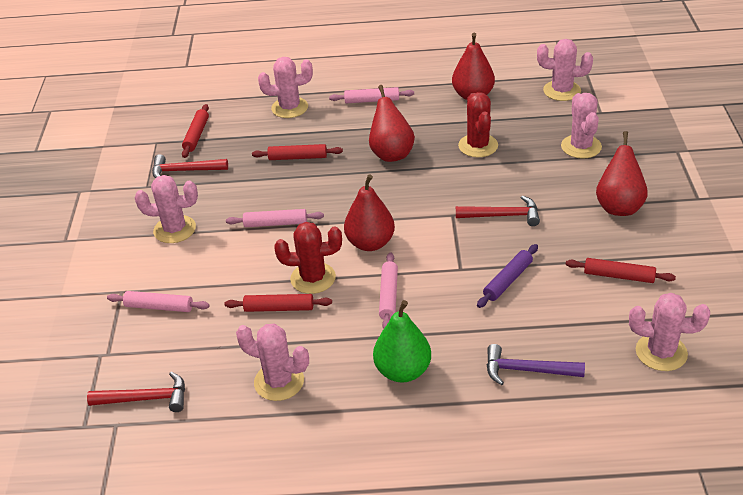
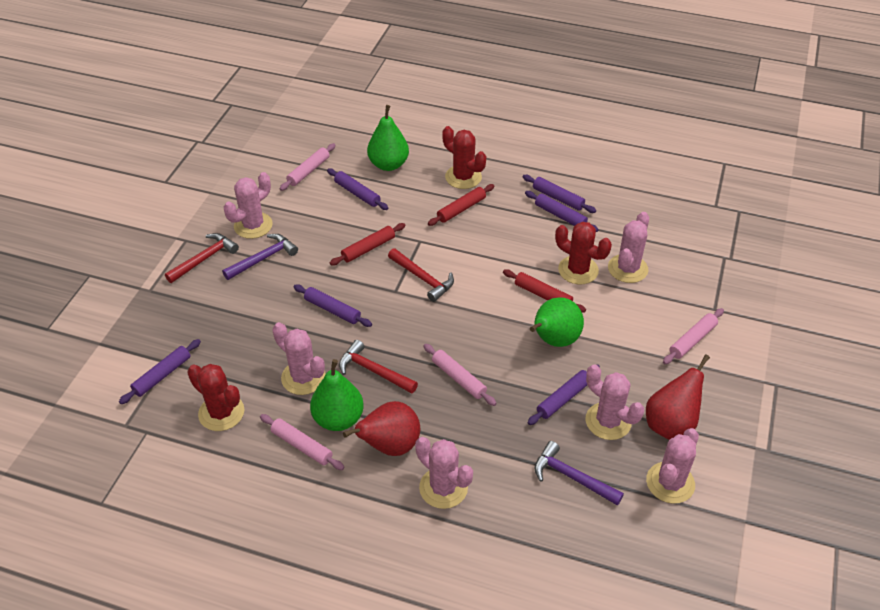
green pear: [373,300,431,382] = 1 -> [310,359,364,431] [367,105,409,171] [530,297,584,347] = 3
purple hammer: [487,344,585,385] = 1 -> [222,234,298,280] [534,441,624,506] = 2
purple rolling pin: [477,244,538,308] = 1 -> [119,339,201,404] [293,284,372,327] [327,168,388,210] [523,175,596,213] [525,191,599,232] [528,364,600,425] = 6
red cactus: [274,222,342,294] [458,92,498,157] = 2 -> [187,364,245,431] [442,126,486,189] [555,222,612,284] = 3
red pear: [344,174,395,251] [369,85,415,162] [452,33,495,100] [596,131,648,216] = 4 -> [343,401,420,456] [646,355,710,440] = 2
red rolling pin: [182,104,209,158] [225,294,332,312] [252,144,343,160] [566,258,676,283] = 4 -> [330,223,405,265] [428,184,494,226] [503,269,586,313] = 3

